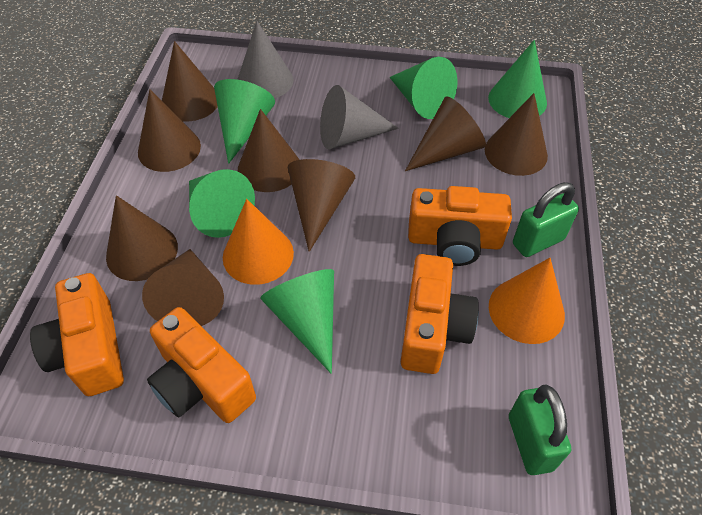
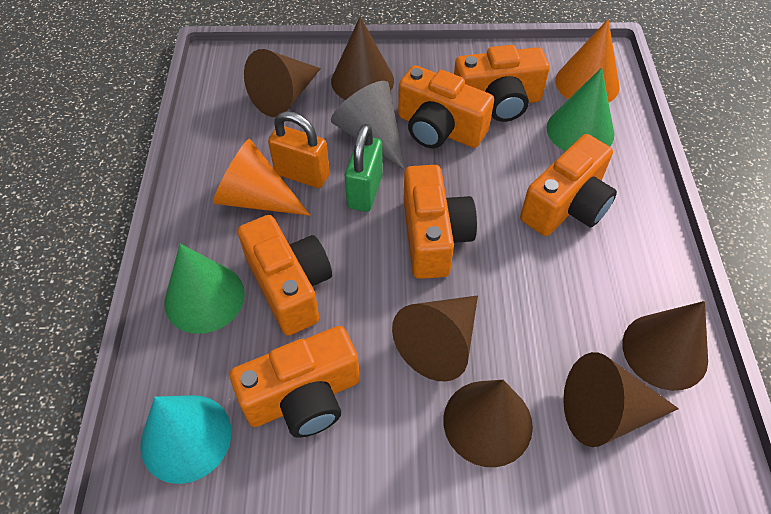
brown cone: [106,195,178,281] [138,89,201,172] [142,249,224,326] [162,41,218,122] [238,109,299,192] [288,159,355,252] [405,96,486,171] [485,93,548,176] = 8 -> [244,49,321,117] [331,17,394,100] [392,295,478,381] [443,380,533,467] [563,352,679,447] [622,301,708,391] = 6
green cone: [189,169,255,238] [214,79,275,164] [260,269,334,374] [390,57,458,119] [488,40,547,118] = 5 -> [164,244,245,334] [547,68,614,151] = 2
green padlock: [509,384,571,475] [513,182,579,257] = 2 -> [345,124,383,212] = 1
grey cone: [237,21,293,98] [320,85,399,150] = 2 -> [331,81,405,170] = 1
orange camera: [30,273,124,396] [147,307,256,423] [401,254,479,374] [408,186,512,266] = 4 -> [230,326,360,438] [238,215,332,336] [398,65,494,149] [404,165,477,279] [454,45,550,122] [520,134,617,236] = 6
orange padlock: none = 0 -> [268,111,330,188] = 1
turquoise cone: none = 0 -> [140,395,231,484] = 1

